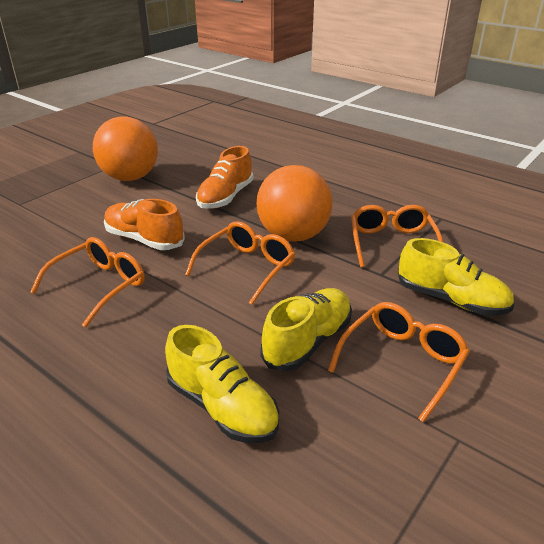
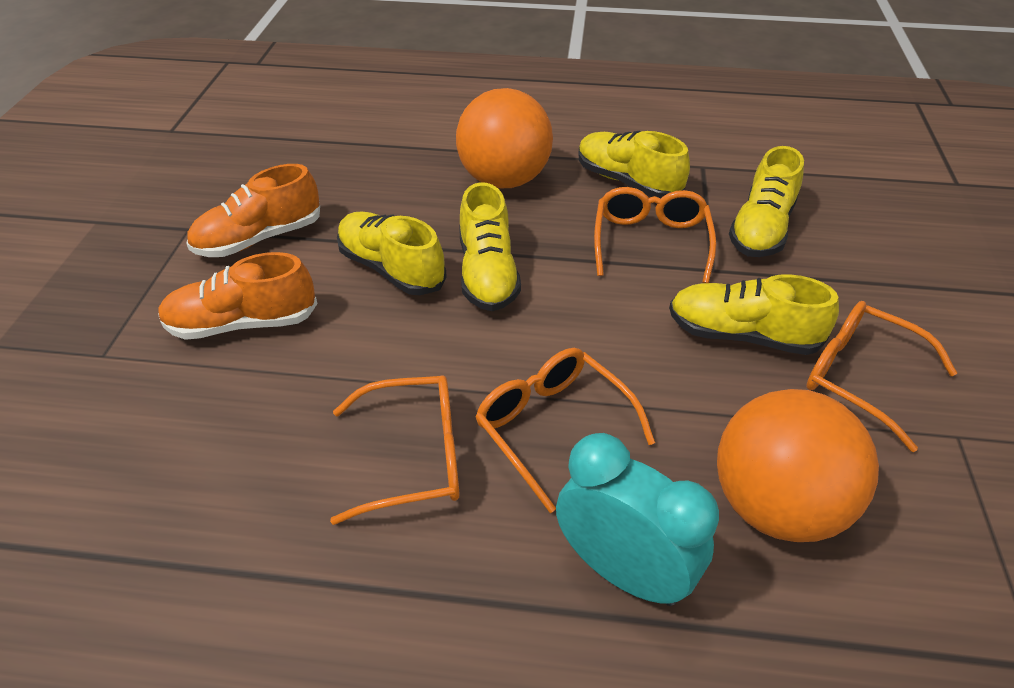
turquoise clock: none = 0 -> [556,433,719,606] = 1
yellow shoe: [165,325,279,443] [260,288,352,371] [398,238,514,316] = 3 -> [337,211,447,295] [459,182,521,311] [578,131,690,198] [669,274,839,355] [729,146,804,257] = 5

